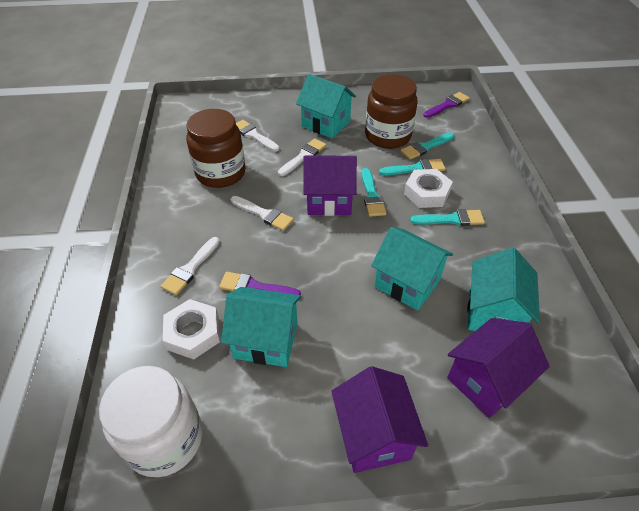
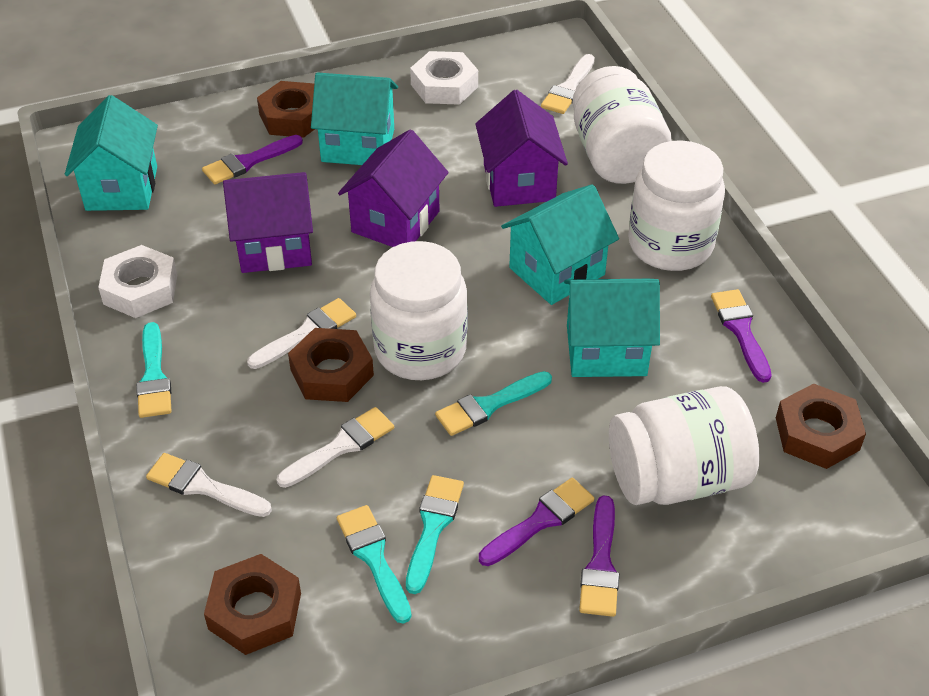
brown jar: [186,109,246,188] [365,74,417,149] = 2 -> none = 0
brown nut: none = 0 -> [204,554,301,655] [257,81,315,138] [288,328,374,402] [776,384,866,469] = 4
purple brush: [219,272,301,295] [424,92,470,118] = 2 -> [202,135,303,184] [479,478,595,566] [579,496,619,617] [711,289,772,383] = 4
white jar: [99,366,202,477] = 1 -> [370,241,468,380] [572,66,672,184] [609,386,760,505] [628,140,725,271] = 4

